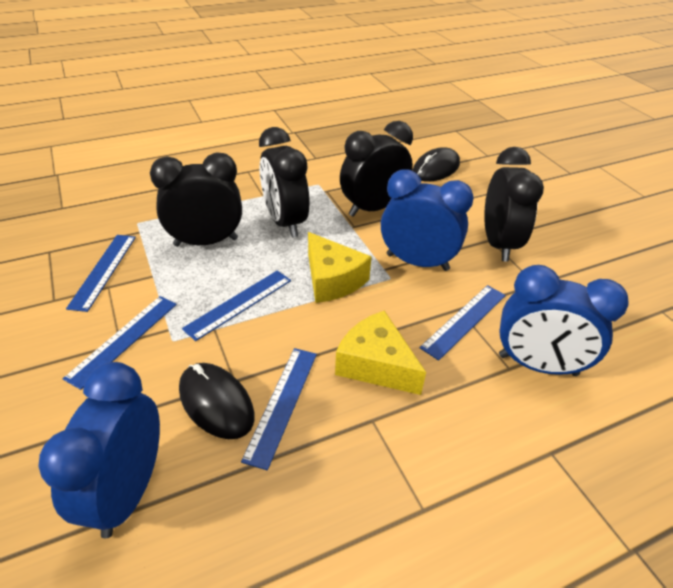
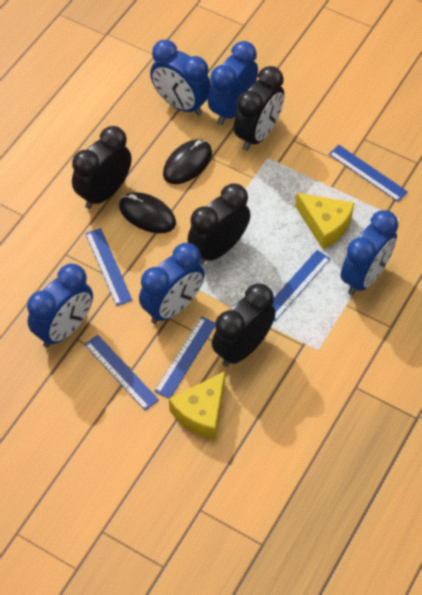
blue clock: [38,362,160,538] [381,169,474,271] [499,265,629,376] = 3 -> [27,264,93,348] [139,243,205,324] [150,40,211,116] [208,41,258,125] [340,210,398,295] = 5

